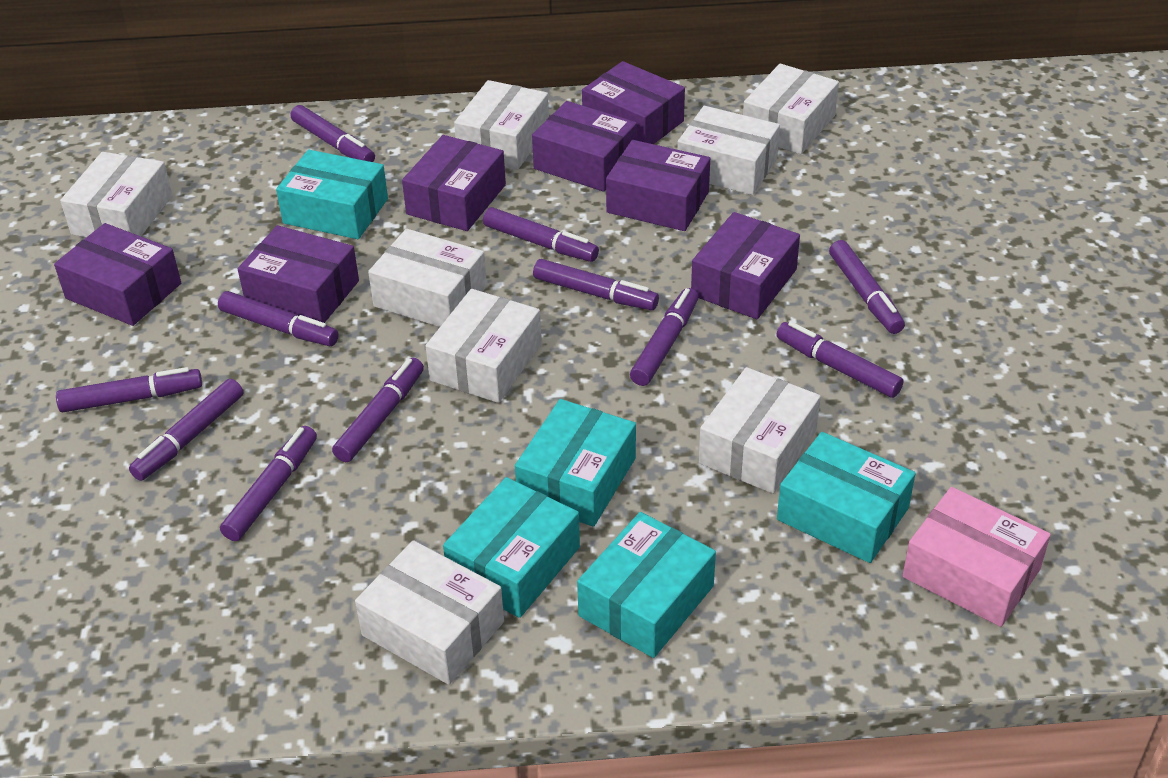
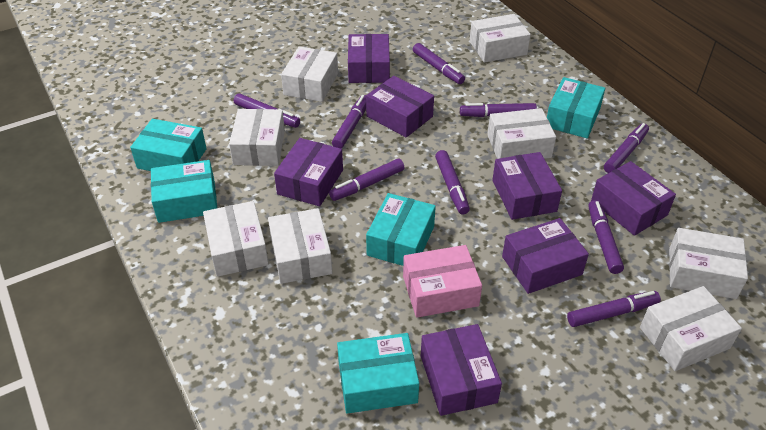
purple marker: [56,367,202,413] [129,379,243,481] [218,291,339,346] [220,426,317,541] [290,105,375,162] [332,358,424,462] [483,207,599,262] [533,259,659,310] [630,288,698,386] [776,321,903,398] [829,240,905,334] = 11 -> [234,94,300,128] [329,159,405,201] [332,95,366,149] [413,43,465,84] [435,150,470,214] [460,103,537,117] [567,291,661,327] [588,200,624,274] [604,123,649,173] = 9

